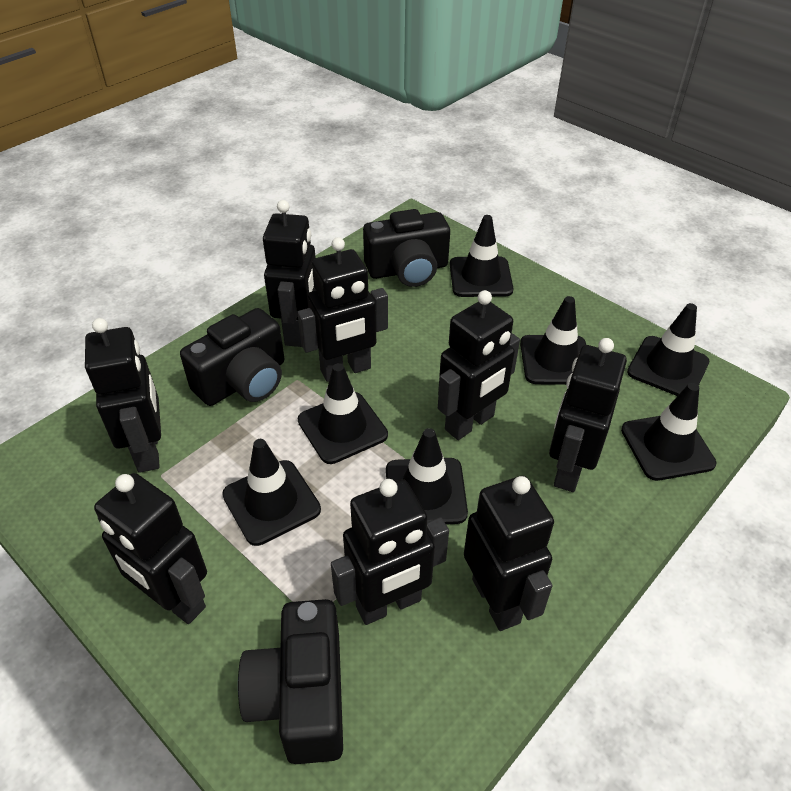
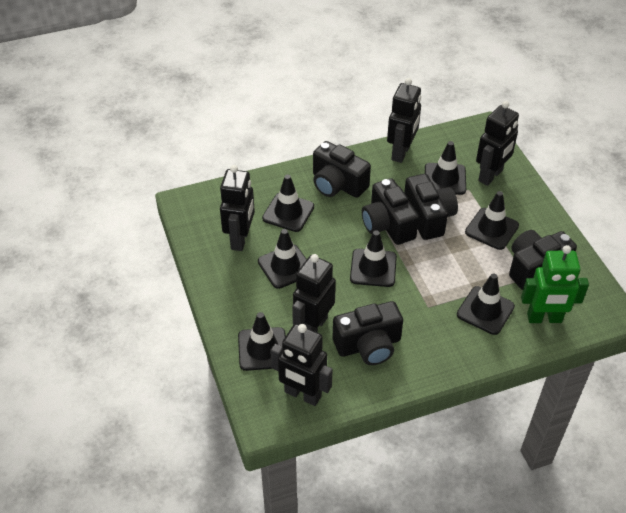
black camera: [180,308,284,406] [238,599,343,764] [363,209,450,287] = 3 -> [313,141,371,198] [333,301,403,365] [362,178,419,245] [404,174,458,240] [509,230,577,290] = 5
black robot: [85,318,161,473] [94,473,207,624] [263,200,316,347] [297,237,388,382] [331,479,449,625] [438,290,520,440] [464,476,554,631] [549,338,627,492] = 8 -> [220,165,255,251] [270,324,333,406] [292,254,336,332] [387,78,421,163] [476,101,519,186] = 5
green robot: none = 0 -> [521,245,589,323] = 1

